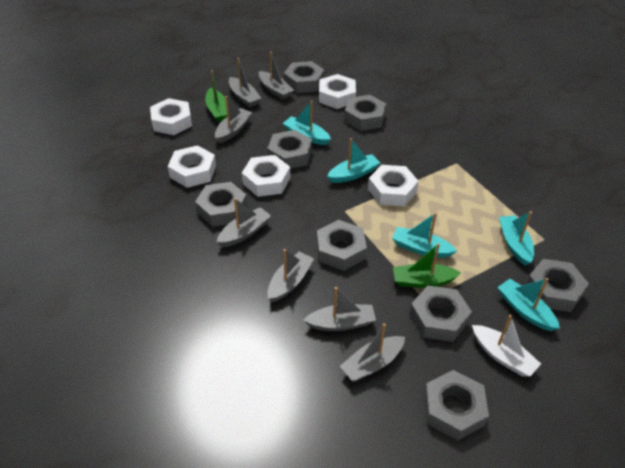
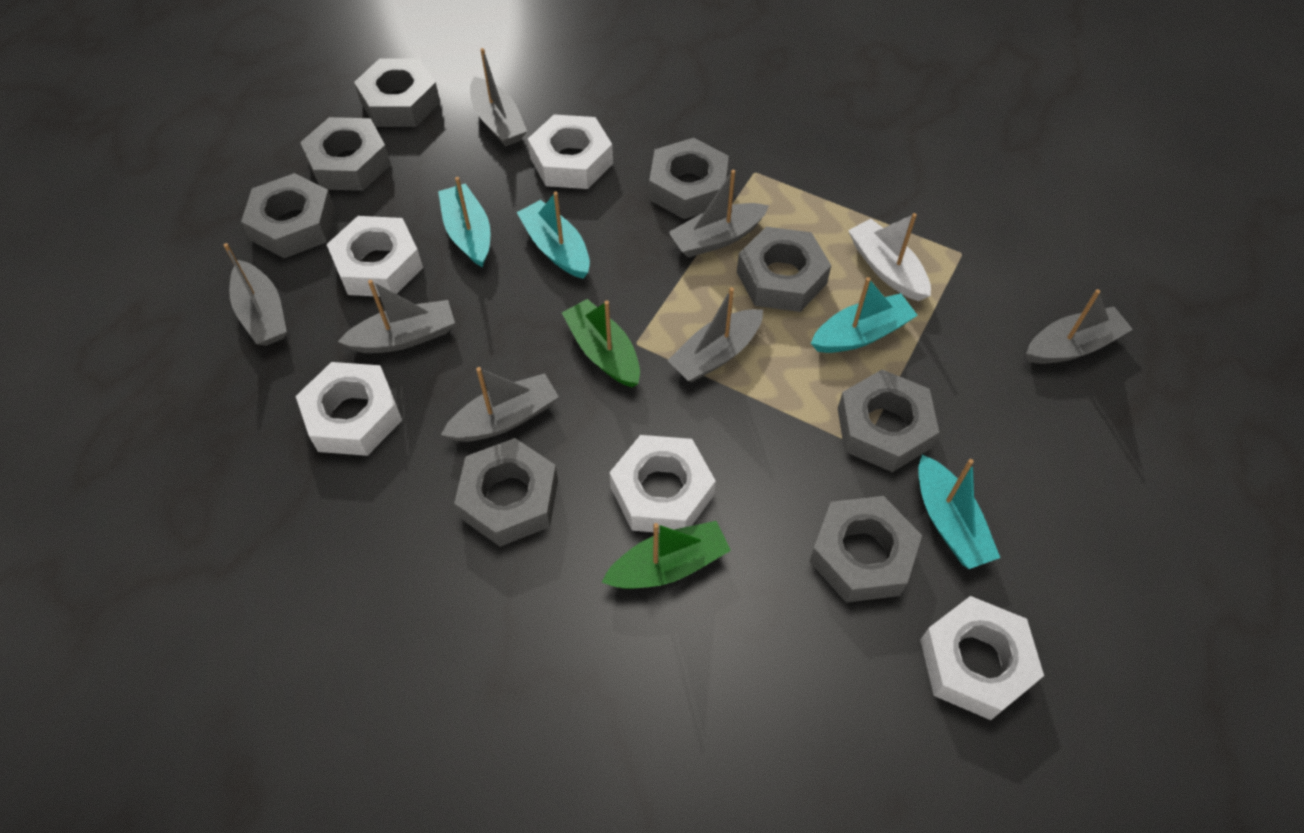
turquoise boat: [283,101,331,145] [327,138,380,183] [392,212,457,258] [498,278,560,331] [499,211,534,266] = 5 -> [438,177,490,267] [516,192,590,279] [811,277,918,353] [918,455,1000,569] = 4

